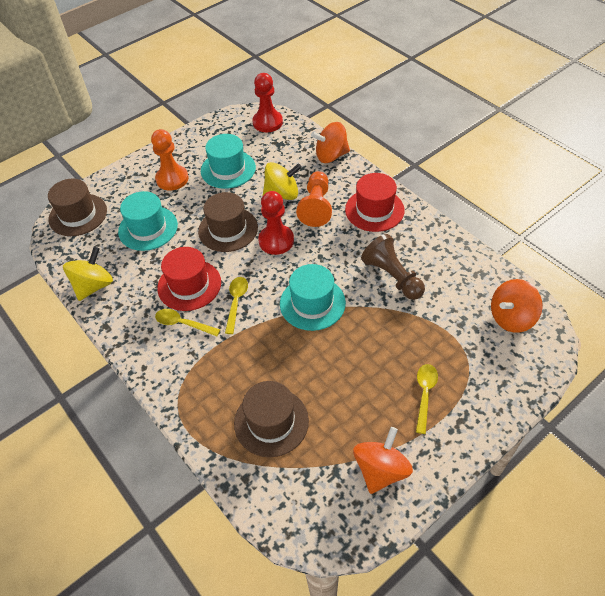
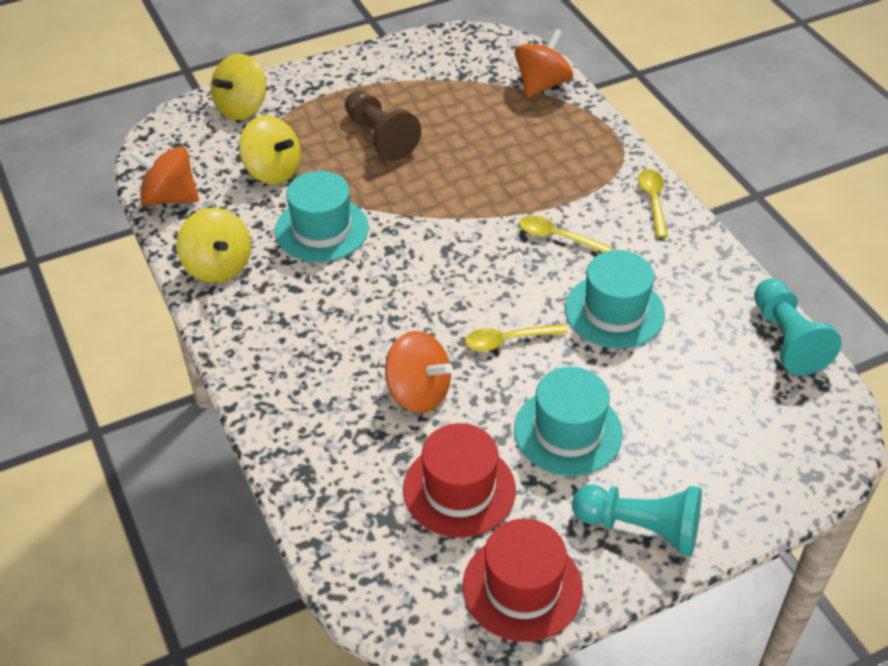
brown hat: [48,179,107,236] [198,192,258,252] [234,381,309,457] = 3 -> none = 0
orange pawn: [151,129,188,191] [296,171,332,227] = 2 -> none = 0
red pawn: [252,73,283,132] [258,191,294,255] = 2 -> none = 0
turquoise pawn: none = 0 -> [572,484,702,556] [754,279,842,376] = 2
yellow spinning top: [63,247,113,301] [263,162,302,200] = 2 -> [177,208,251,283] [211,54,266,120] [239,115,301,184] = 3

